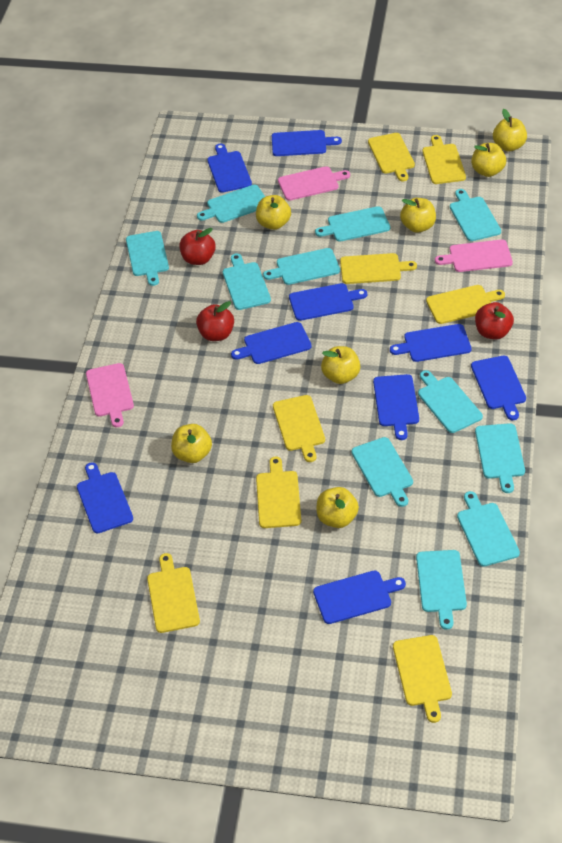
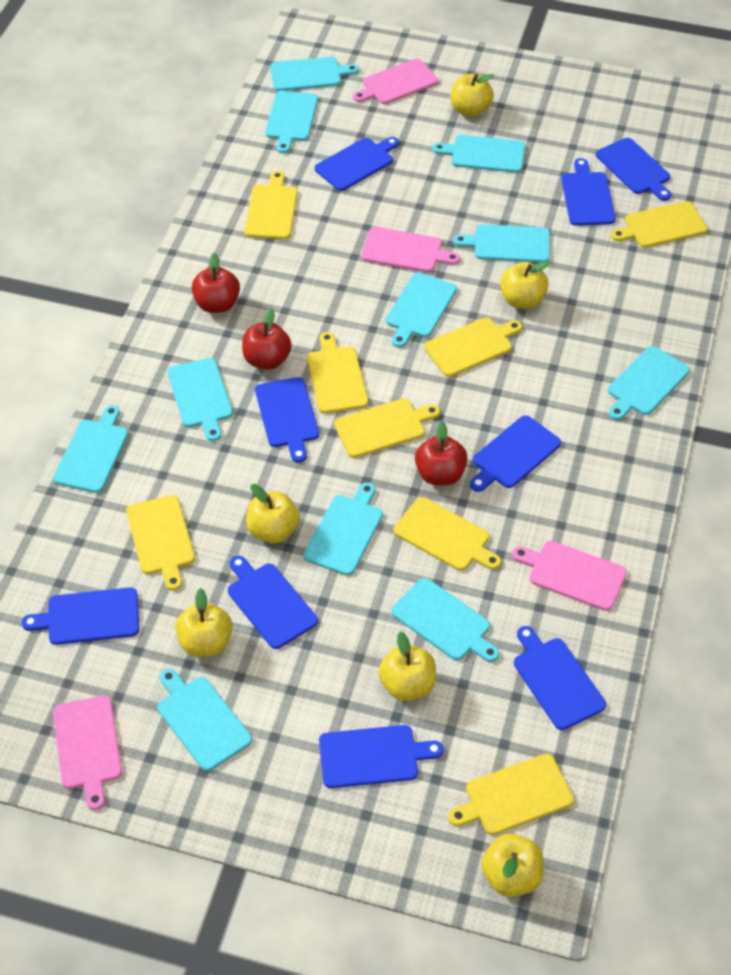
pink cutting board: [86,363,134,427] [278,166,350,201] [435,240,513,272] = 3 -> [53,695,122,810] [353,59,439,104] [361,227,460,272] [512,541,627,611] = 4
yellow apple: [171,424,212,463] [256,195,291,230] [317,487,359,528] [321,346,360,384] [400,198,436,233] [471,143,506,177] [493,109,527,151] = 7 -> [175,588,232,657] [246,484,300,544] [379,632,436,701] [451,74,494,117] [481,834,544,897] [500,261,550,309] = 6

